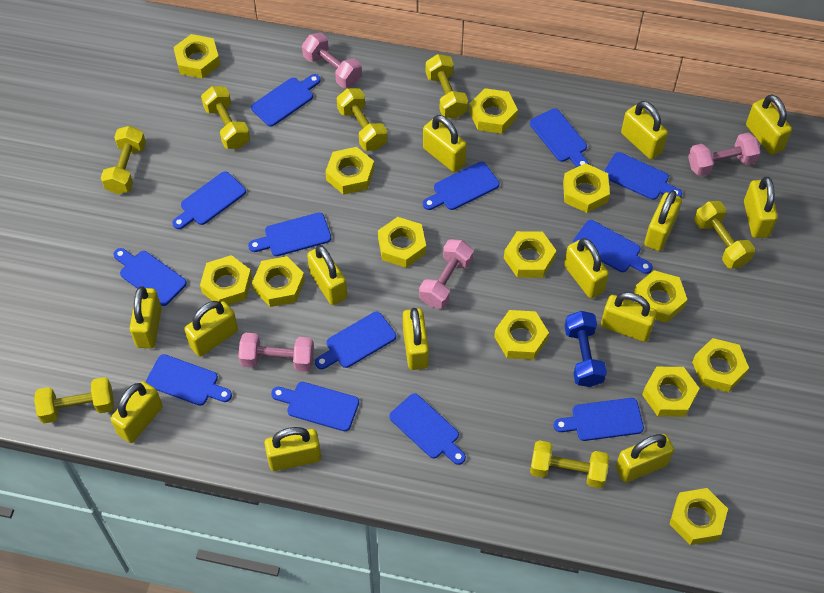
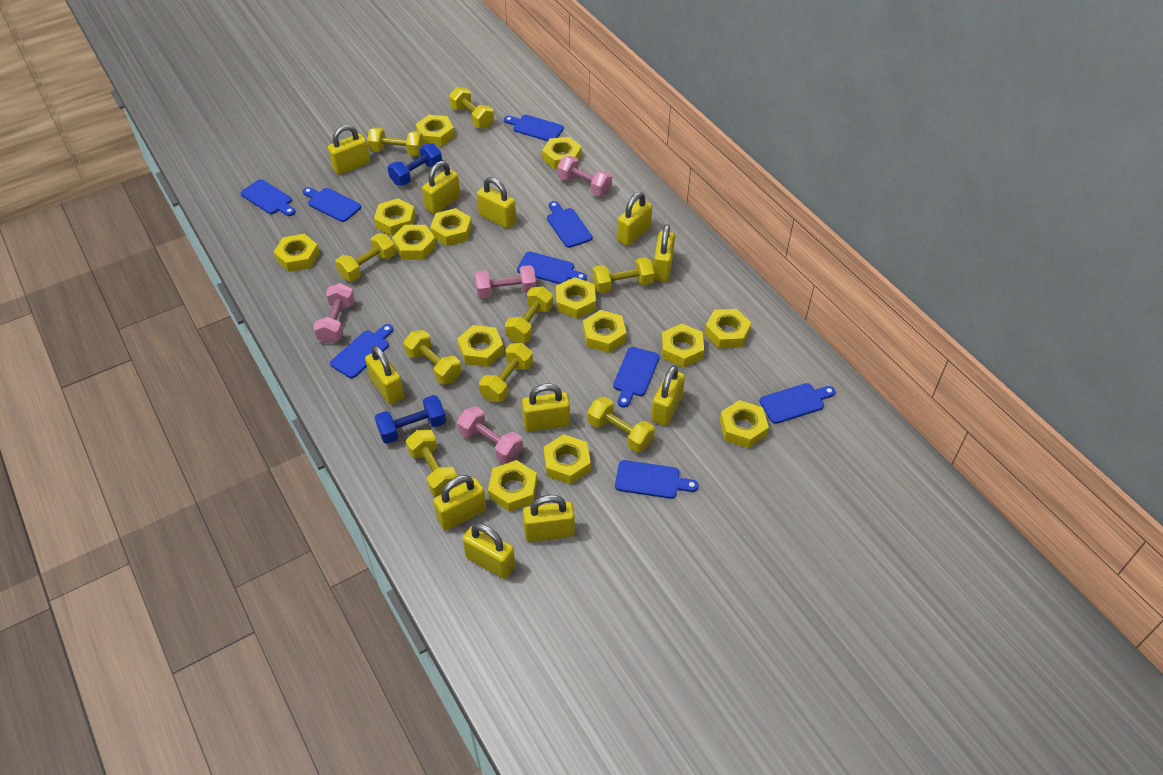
blue cutting board: [113,248,187,306] [146,354,232,406] [172,171,246,229] [248,213,331,256] [251,74,321,127] [271,382,359,431] [315,312,396,369] [389,393,466,465] [423,162,499,210] [530,108,589,167] [554,398,644,441] [573,220,653,274] [604,152,682,200] = 13 -> [240,179,296,216] [303,187,361,222] [330,324,393,378] [504,115,564,141] [517,251,587,284] [547,201,592,248] [613,347,659,408] [615,460,699,499] [759,383,836,424] = 9
blue dumbbell: [565,311,607,387] = 1 -> [375,395,446,444] [388,143,442,186] = 2
yellow dumbbell: [34,377,114,424] [101,126,146,194] [201,86,250,149] [337,88,387,151] [426,54,468,119] [530,440,609,488] [694,201,755,269] = 7 -> [335,233,396,281] [367,127,424,156] [403,330,462,385] [406,430,458,496] [449,87,494,129] [479,343,533,402] [505,286,553,343] [587,396,655,453] [593,257,655,293] = 9
yellow nut: [173,34,220,79] [200,255,252,305] [252,256,305,307] [325,147,374,195] [378,217,426,268] [469,88,518,134] [494,310,549,360] [504,231,556,278] [563,163,610,213] [634,270,687,323] [642,367,700,417] [670,488,728,545] [692,338,749,392] = 13 -> [274,234,320,272] [374,199,416,236] [392,225,436,260] [416,115,455,146] [430,208,472,246] [457,325,504,367] [488,460,537,512] [542,137,581,170] [544,434,591,484] [556,277,596,319] [583,310,627,353] [662,324,704,368] [704,309,751,349] [720,400,769,448] = 14
yellow padlock: [111,381,163,443] [130,286,162,348] [184,301,238,357] [264,427,321,471] [307,245,347,305] [403,308,429,370] [423,115,467,172] [564,238,609,298] [601,292,657,342] [615,434,674,483] [621,101,668,160] [644,190,682,251] [744,177,778,238] [746,94,792,155] = 14 -> [328,125,370,175] [365,346,404,405] [422,161,460,214] [433,475,486,530] [462,523,515,579] [477,177,516,229] [522,384,570,432] [523,495,575,542] [617,192,652,246] [651,365,685,426] [654,224,675,282] = 11

